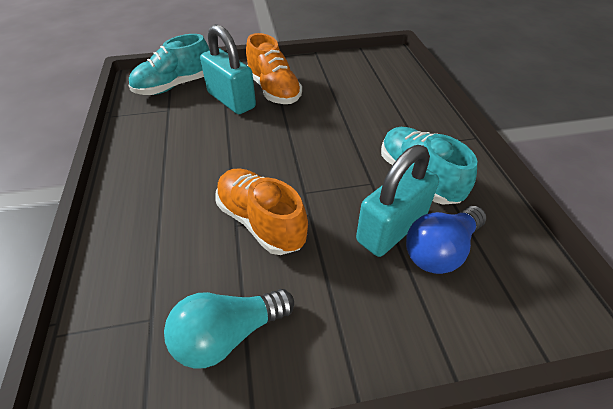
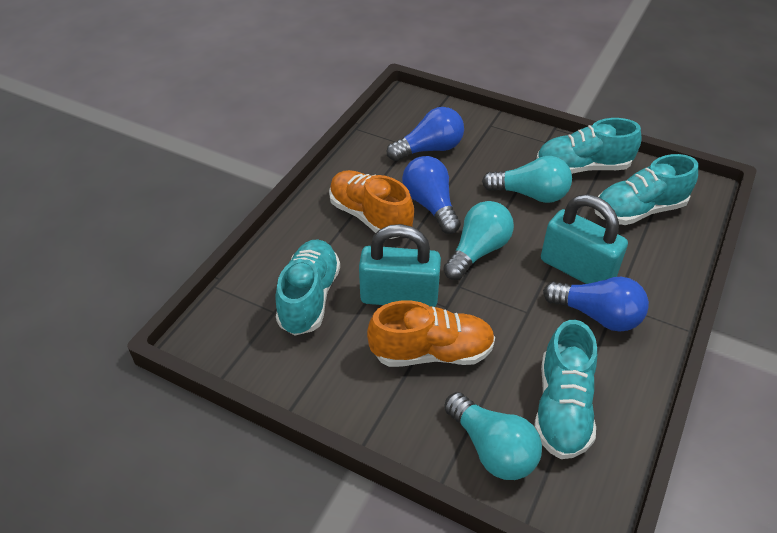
blue light bulb: [406,206,486,274] = 1 -> [387,107,464,161] [402,156,461,234] [543,277,649,332] = 3
turquoise light bulb: [164,289,294,369] = 1 -> [443,201,514,280] [444,392,542,480] [482,156,572,203] = 3
turquoise shoe: [129,34,210,95] [381,127,477,204] = 2 -> [275,239,340,335] [534,320,597,459] [536,118,642,174] [594,154,698,225] = 4

